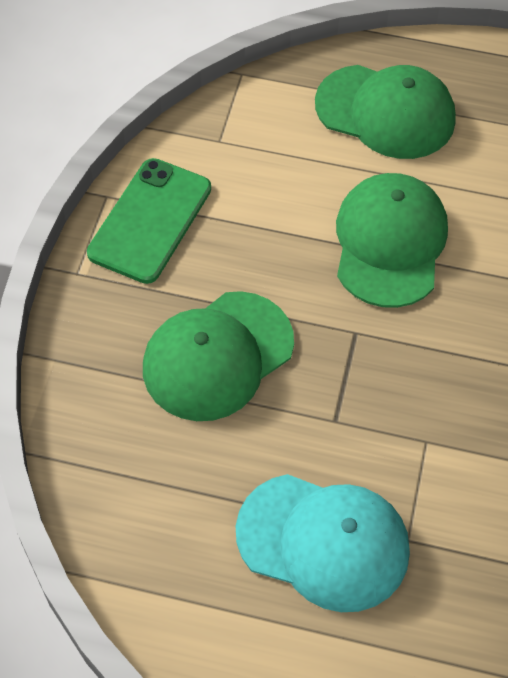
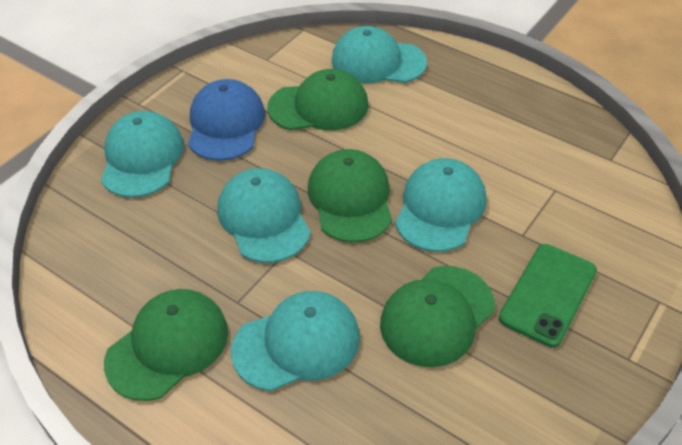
blue cap: none = 0 -> [188,79,265,161] = 1
green cap: [143,291,294,421] [315,65,456,159] [336,173,448,308] = 3 -> [104,289,228,401] [267,69,368,131] [308,149,392,242] [380,266,495,367] = 4
turquoise cap: [236,474,410,612] = 1 -> [101,111,184,198] [217,168,311,263] [231,291,360,391] [332,26,427,83] [395,158,486,252] = 5

